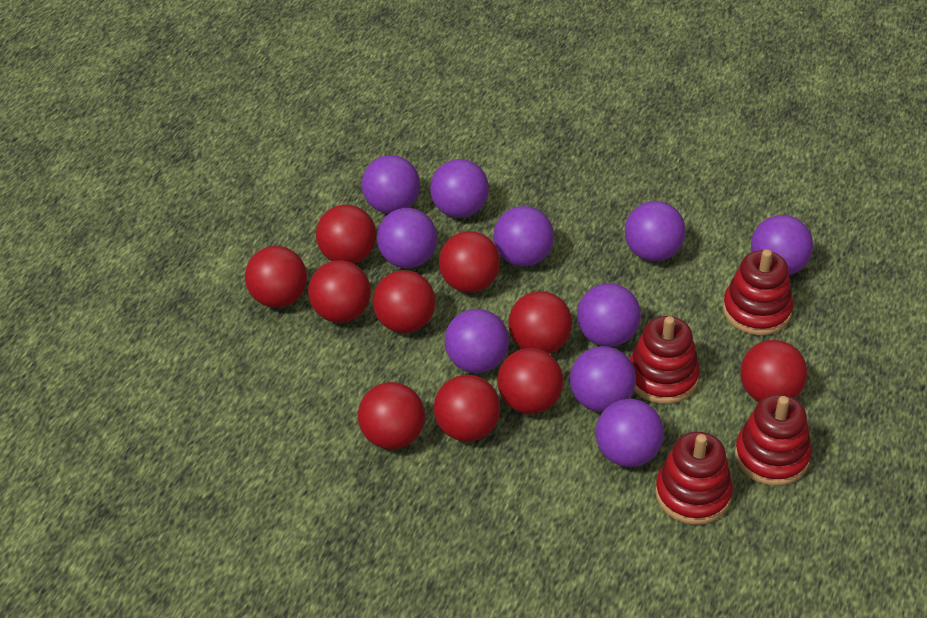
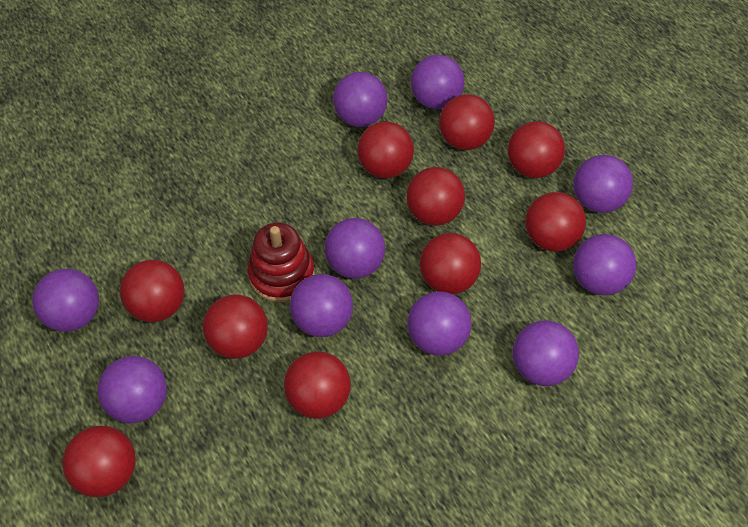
red stacking toy: [630,316,700,404] [655,431,733,525] [723,249,793,335] [735,394,812,486] = 4 -> [247,222,315,303] = 1

